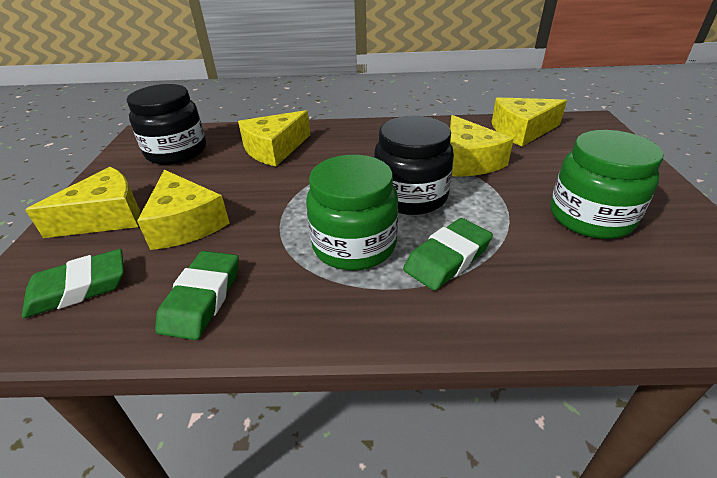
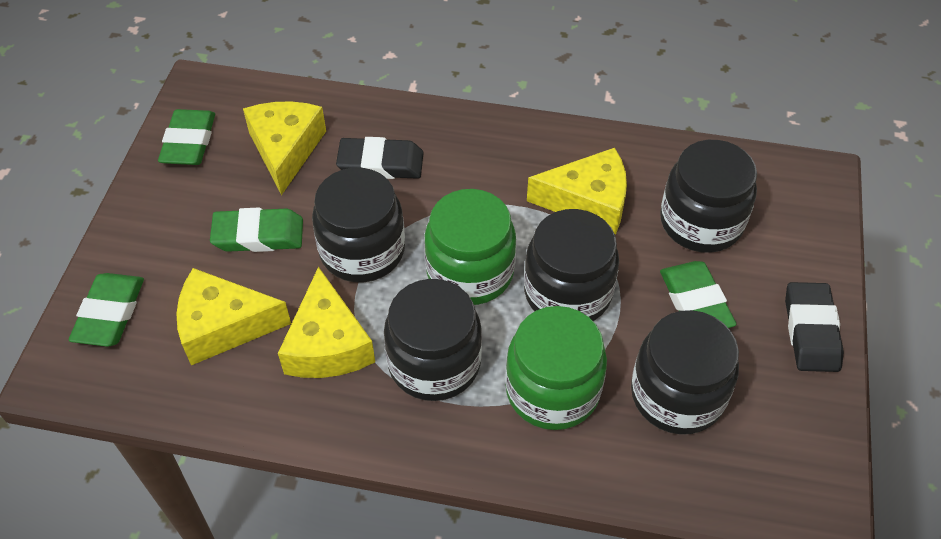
black eraser: none = 0 -> [336,137,424,179] [785,282,844,372] = 2
black jar: [127,84,206,165] [374,116,454,215] = 2 -> [312,168,405,282] [384,279,482,401] [524,209,619,321] [631,310,739,435] [660,140,757,253] = 5
green eraser: [22,249,124,318] [155,251,239,340] [403,218,493,291] = 3 -> [69,273,144,347] [158,109,215,165] [210,208,303,252] [660,261,737,328] = 4
yellow cheese: [25,167,140,238] [137,170,230,250] [238,110,310,166] [450,115,514,177] [492,97,567,146] = 5 -> [176,268,291,365] [243,101,326,195] [278,267,375,378] [527,148,627,235] = 4

